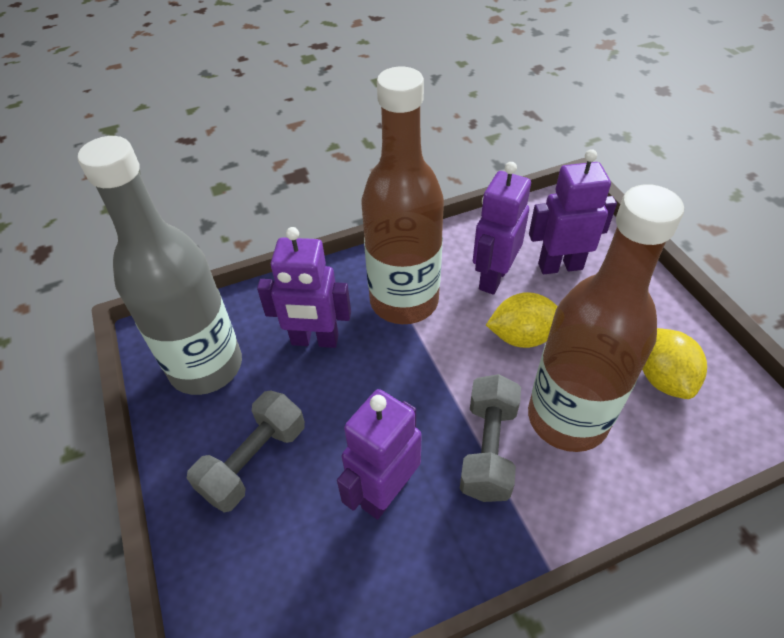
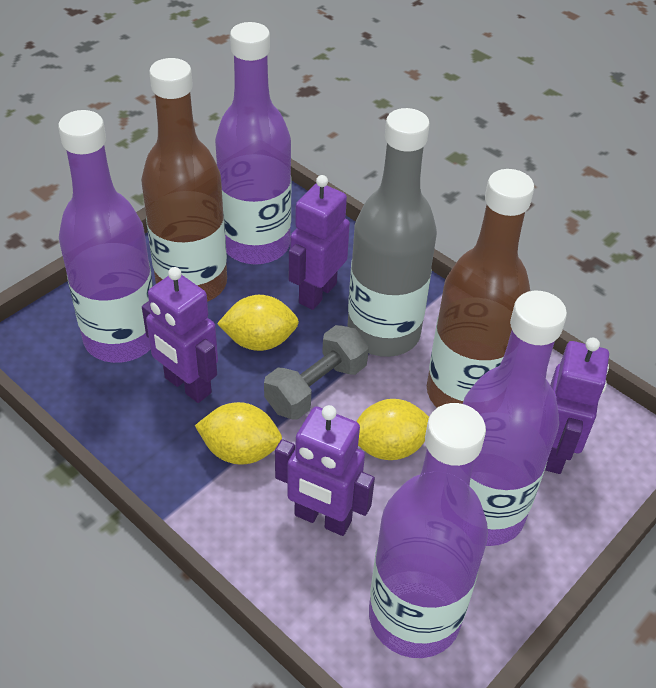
grey dumbbell: [187,391,305,513] [460,374,521,502] = 2 -> [264,325,369,420] = 1
purple bottle: none = 0 -> [58,110,153,363] [215,22,291,265] [369,403,488,658] [463,291,567,546] = 4
yellow lemon: [486,292,558,348] [642,328,707,399] = 2 -> [195,402,282,465] [217,295,299,351] [356,399,429,460] = 3

